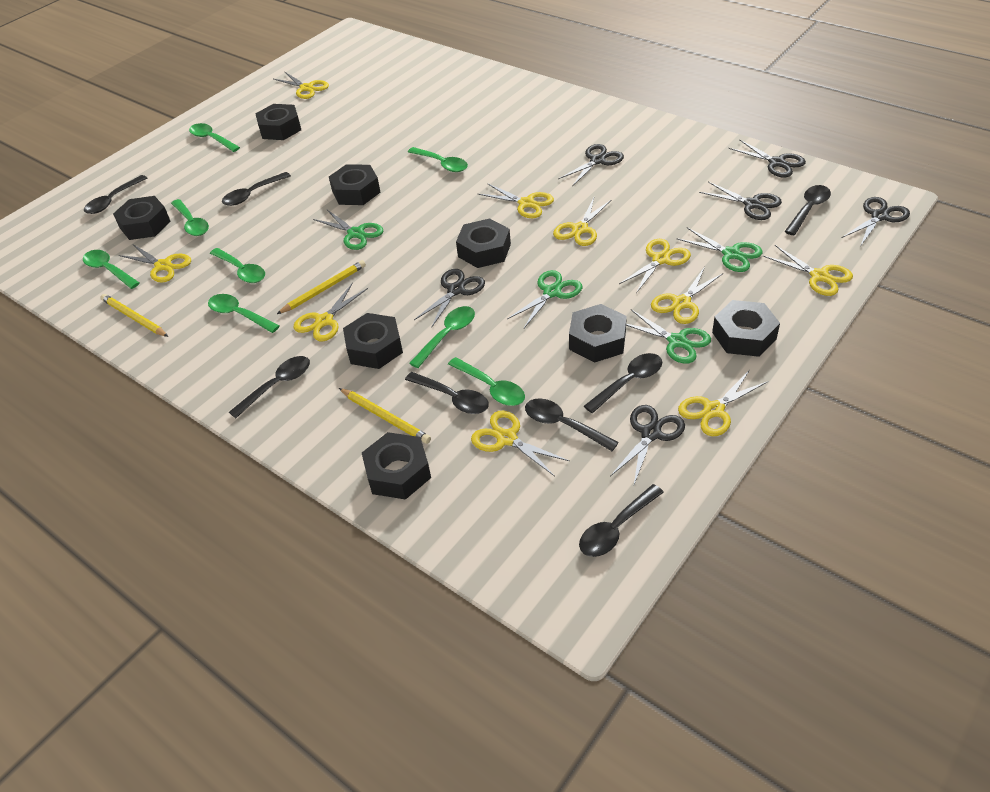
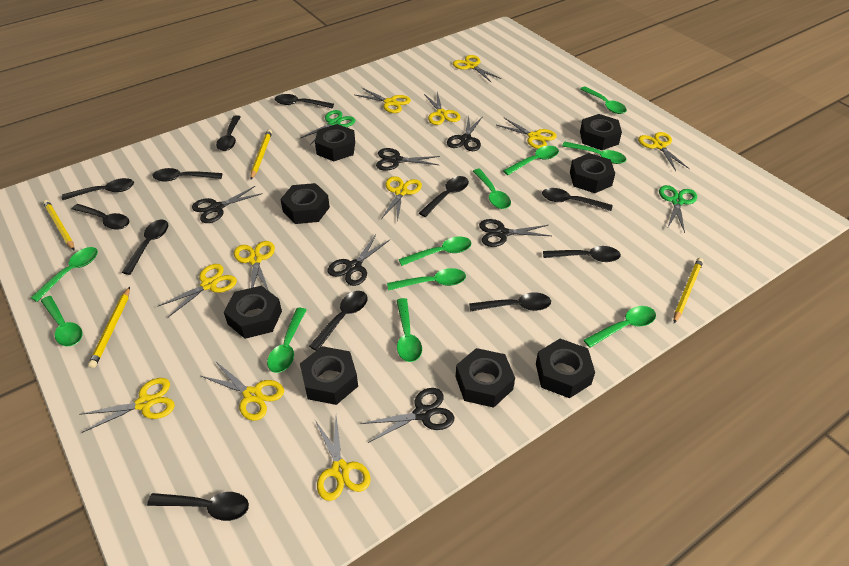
black spoon: [84,175,147,214] [222,172,291,206] [229,356,310,418] [405,372,489,414] [525,398,619,451] [579,484,664,557] [584,353,662,413] [784,185,831,235] = 8 -> [62,178,134,200] [72,204,129,230] [122,220,169,275] [147,492,249,521] [153,168,222,181] [216,115,241,151] [275,94,334,108] [309,291,367,351] [419,176,469,217] [469,292,551,311] [542,188,613,211] [543,246,621,262] = 12
green scissors: [313,209,383,250] [507,270,582,328] [626,309,711,364] [676,228,763,272] = 4 -> [301,110,355,145] [659,185,697,233] = 2
green spoon: [83,250,140,289] [171,199,209,236] [189,123,240,152] [208,294,279,333] [210,248,265,283] [408,147,468,172] [409,306,475,368] [448,357,525,406] = 8 -> [30,247,98,302] [41,296,82,346] [267,308,306,373] [387,268,466,291] [397,298,422,362] [399,237,472,266] [473,169,511,209] [503,146,559,175] [562,142,626,164] [580,86,627,114] [583,306,656,348] = 11
yellow pencil: [101,294,168,337] [277,260,366,314] [339,388,431,444] = 3 -> [43,200,74,250] [88,287,130,368] [250,129,272,180] [674,258,703,323] = 4
yellow scissors: [119,244,191,282] [274,72,329,99] [294,282,368,341] [471,411,570,476] [478,183,554,218] [553,198,611,246] [619,239,691,293] [651,267,723,324] [678,370,769,436] [763,245,853,296] = 10 -> [80,378,175,433] [157,264,237,317] [201,361,284,421] [234,241,275,291] [315,416,371,501] [355,87,411,113] [381,176,422,223] [424,92,461,125] [453,55,501,82] [497,118,557,149] [638,132,690,171] = 11

